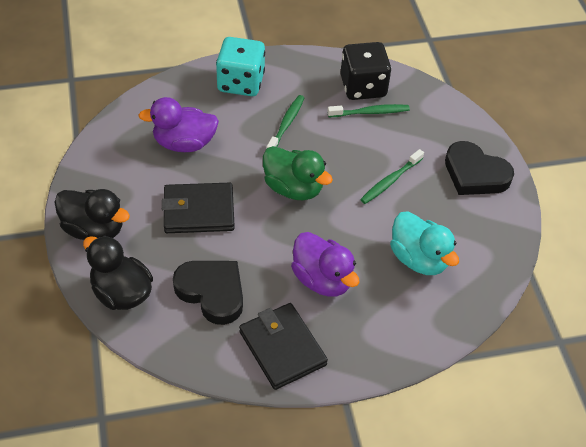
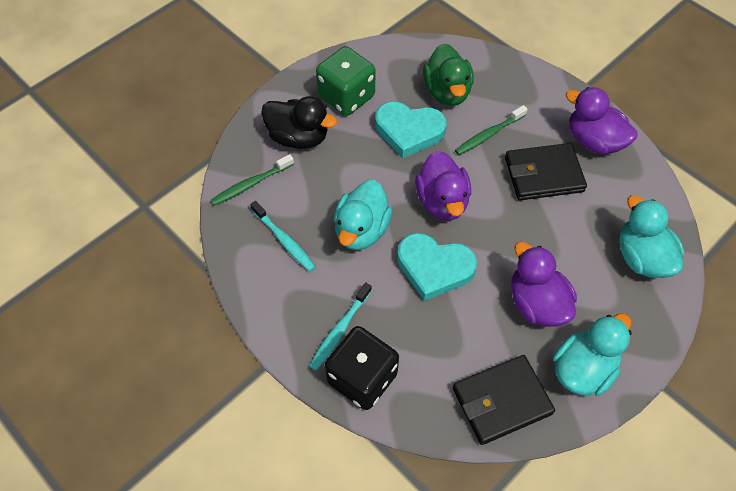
black duck: [54,189,130,240] [83,235,153,310] = 2 -> [261,96,337,149] = 1
black heart: [173,261,243,325] [445,141,514,195] = 2 -> none = 0
green dice: none = 0 -> [316,46,375,116] = 1
green toothbrush: [267,95,304,148] [327,104,410,117] [360,149,424,204] = 3 -> [211,154,294,206] [455,105,528,155] = 2
purple duck: [138,97,219,152] [291,232,360,297] = 2 -> [415,151,471,221] [511,242,577,327] [565,87,638,154] = 3
turquoise dice: [216,37,265,96] = 1 -> none = 0
turquoise duck: [390,211,459,275] = 1 -> [334,180,392,250] [553,313,632,396] [619,195,684,278] = 3
turquoise heart: none = 0 -> [375,102,447,159] [397,233,477,301] = 2
turquoise toothbrush: none = 0 -> [250,201,316,272] [309,282,372,370] = 2

